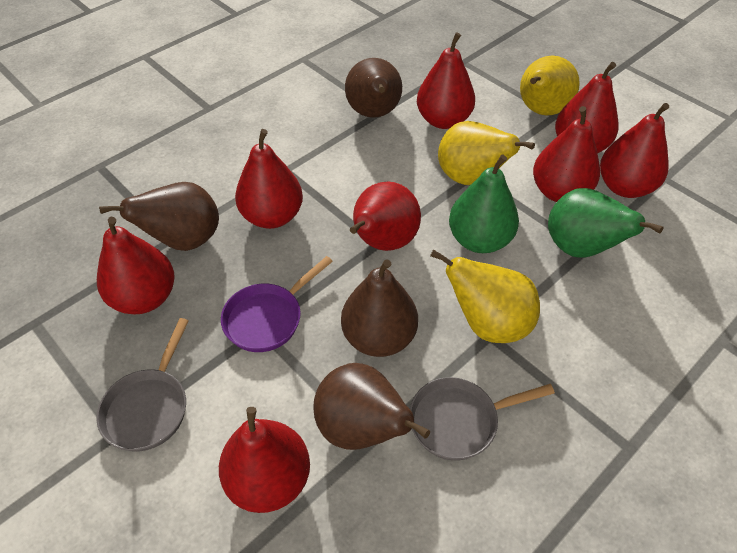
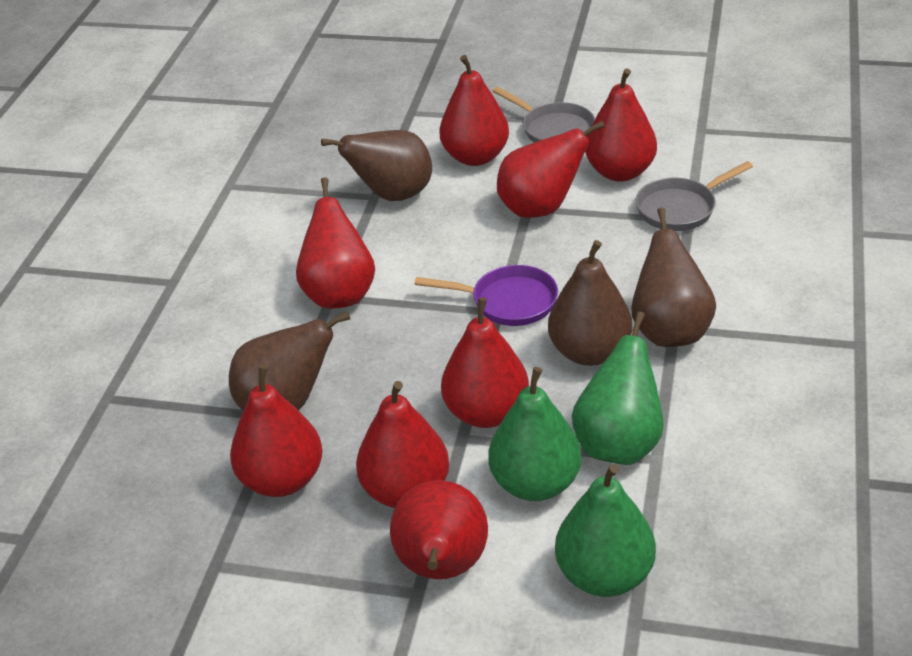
green pear: [449,155,519,253] [548,188,664,258] = 2 -> [488,367,582,501] [555,464,656,597] [572,311,664,465] = 3
yellow pear: [430,249,540,343] [438,121,535,185] [520,56,580,115] = 3 -> none = 0

